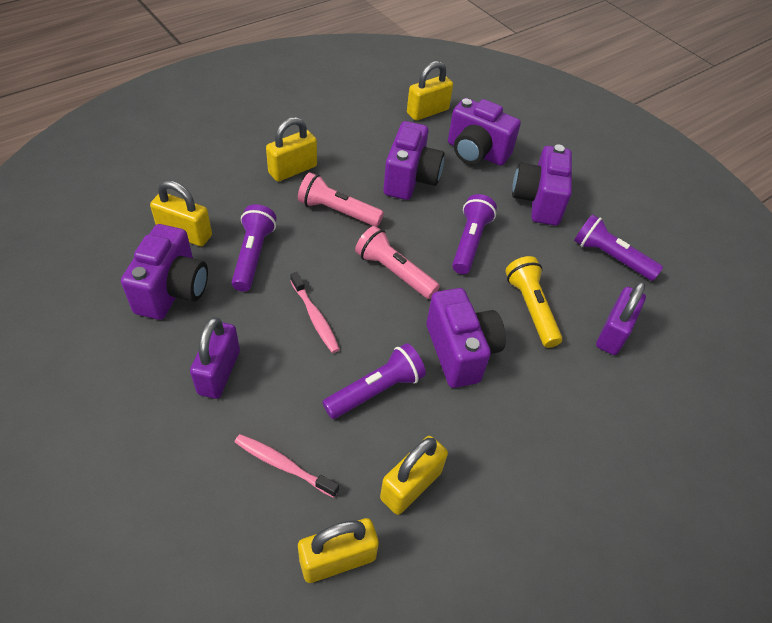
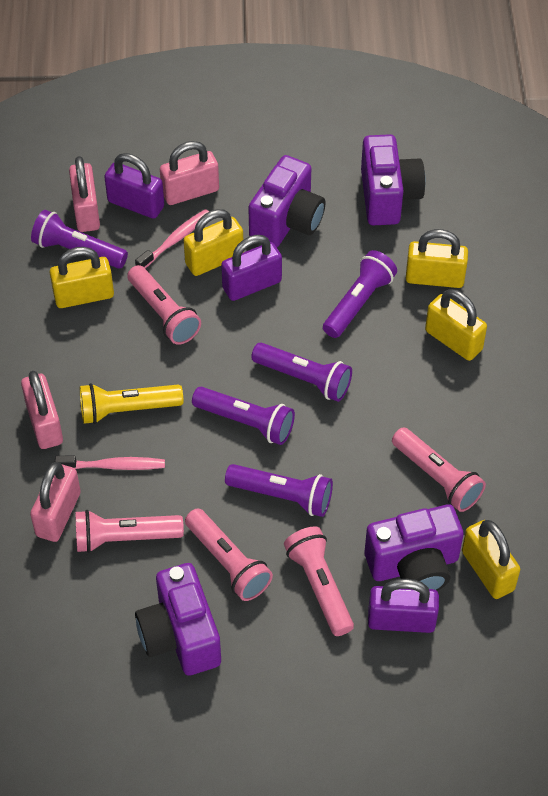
pink flashlight: [298,172,384,227] [355,226,440,299] = 2 -> [75,510,184,553] [127,265,201,345] [185,508,273,601] [284,526,354,636] [392,427,486,512] = 5
pink padlock: none = 0 -> [21,371,63,449] [30,462,81,542] [69,156,100,232] [160,141,219,205] = 4
purple camera: [121,224,208,320] [383,121,444,200] [426,288,506,388] [448,98,521,166] [512,145,572,226] = 5 -> [135,563,221,676] [248,155,326,247] [361,134,426,225] [365,504,464,591] = 4
purple flashlight: [231,204,277,292] [322,343,426,419] [452,194,497,274] [574,214,663,281] = 4 -> [31,210,128,269] [192,387,295,445] [225,464,333,517] [251,342,352,402] [323,250,397,338] = 5
purple padlock: [190,317,240,399] [596,282,646,355] = 2 -> [104,153,164,219] [221,235,282,301] [368,579,439,633] = 3

